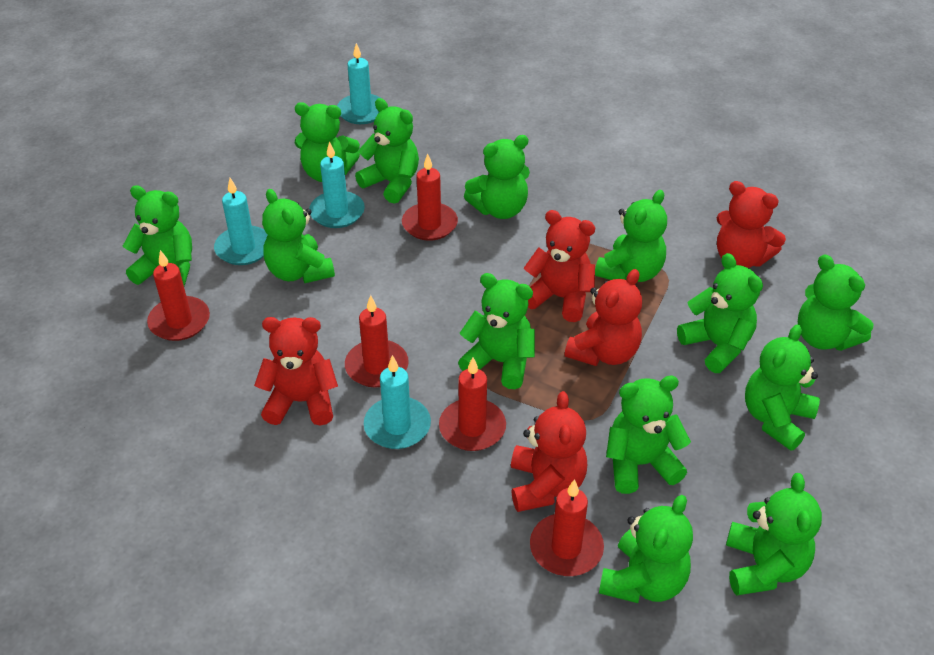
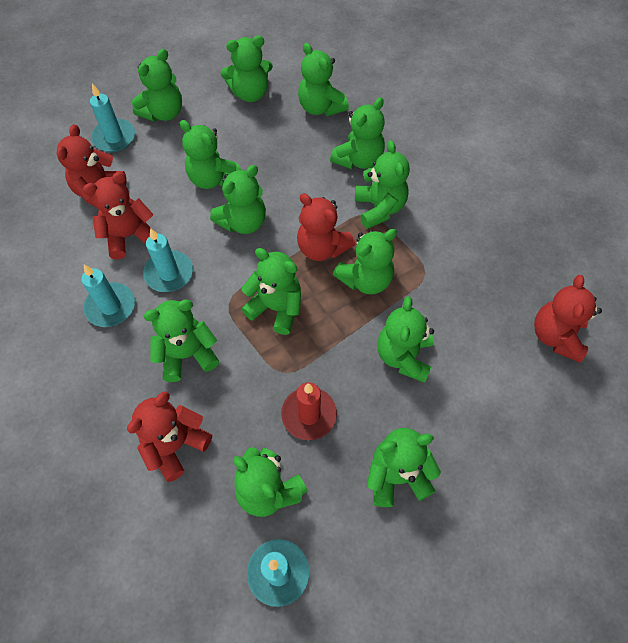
red candle: [147,250,210,341] [345,295,409,388] [402,154,458,241] [439,357,506,451] [530,479,604,576] = 5 -> [281,382,337,440] = 1

